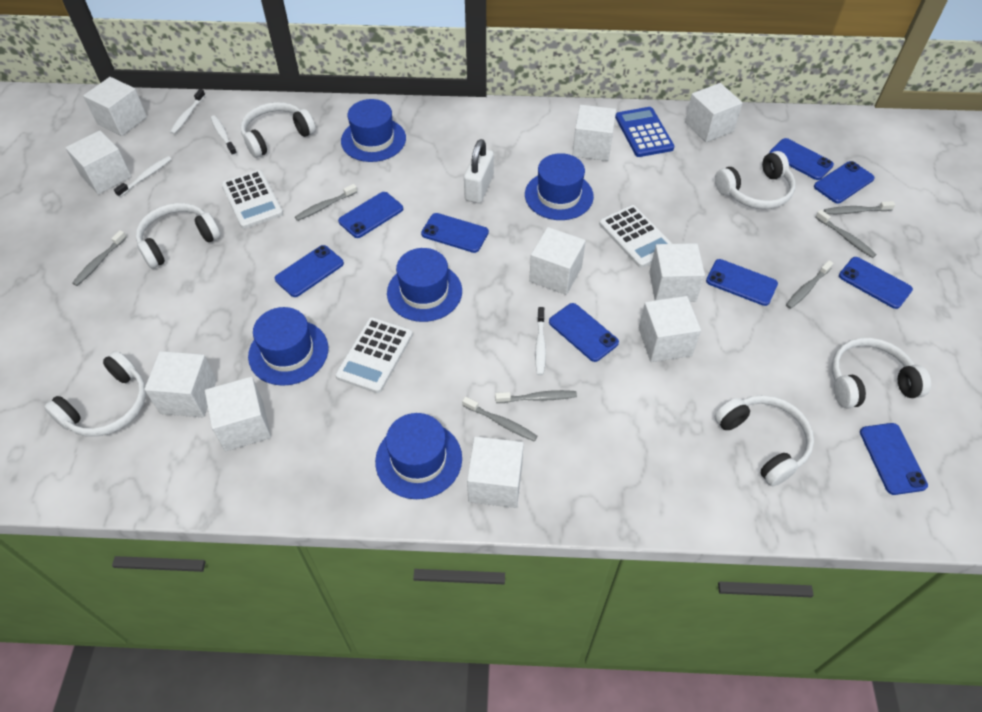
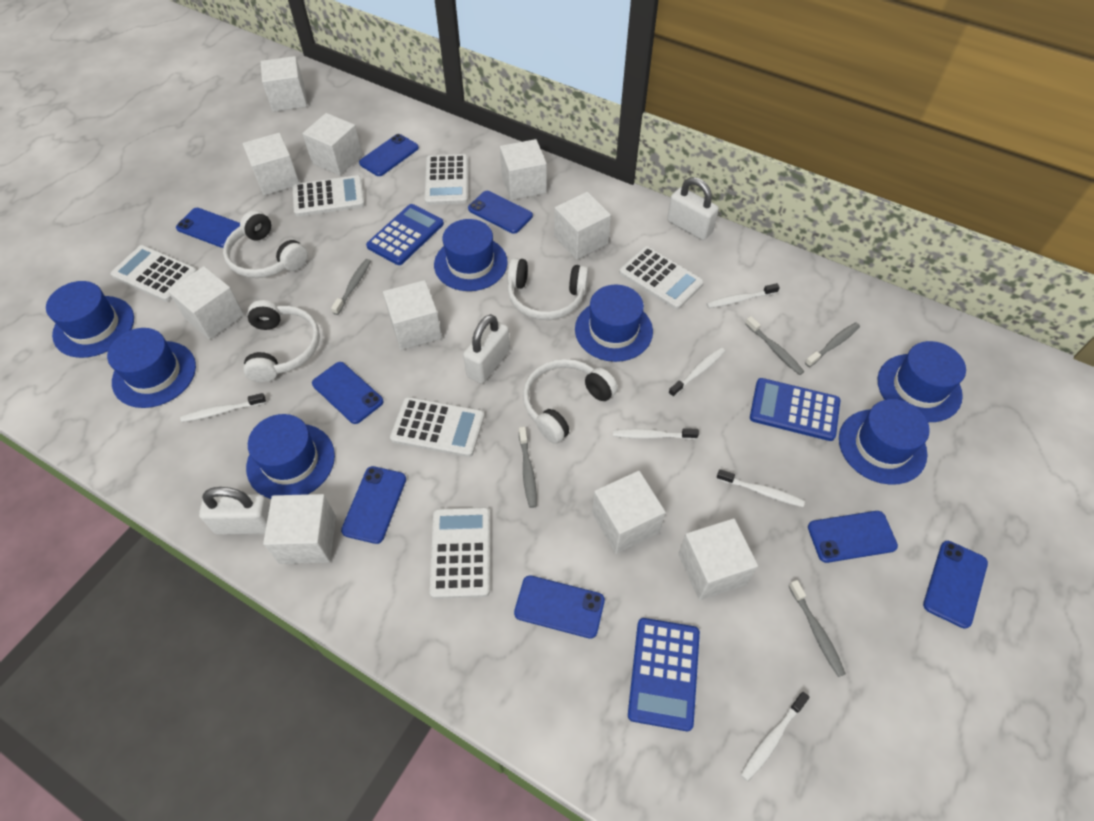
blue calculator: [615,107,674,157] = 1 -> [366,204,444,265] [628,618,700,731] [750,378,841,441] = 3
blue hat: [248,307,328,386] [341,99,406,162] [375,413,462,499] [387,248,462,322] [525,153,594,220] = 5 -> [46,281,134,358] [107,328,196,408] [246,414,335,499] [434,219,508,291] [575,285,653,362] [839,399,930,485] [878,341,966,422] = 7
blue phone: [275,245,344,297] [338,192,403,238] [421,213,489,253] [549,303,619,362] [706,259,778,306] [769,138,834,180] [814,161,875,203] [839,257,913,309] [860,423,928,495] = 9 -> [176,208,240,248] [312,362,383,424] [341,466,406,544] [359,134,419,176] [468,191,533,234] [514,575,605,639] [808,511,898,563] [923,541,988,629] = 8
grey toothbrush: [72,230,127,286] [295,184,357,221] [462,397,538,442] [495,390,577,403] [786,260,834,309] [815,210,877,258] [824,201,895,214] = 7 -> [331,259,371,315] [519,427,537,508] [745,316,804,375] [789,580,846,677] [805,322,860,367] = 5
white calculator: [221,170,283,229] [335,317,413,393] [599,205,673,268] = 3 -> [111,245,197,302] [293,175,365,217] [390,397,485,457] [425,154,468,205] [429,507,490,599] [619,246,704,310] = 6
white headphones: [44,351,146,437] [136,203,221,269] [241,102,316,158] [715,151,796,209] [715,395,814,486] [832,338,931,409] = 6 -> [223,210,308,278] [243,300,320,383] [507,258,589,320] [523,359,618,444] = 4
white padlock: [464,139,494,203] = 1 -> [199,487,270,535] [463,314,510,384] [667,177,719,240] = 3
white toothbrush: [114,156,172,197] [170,89,205,134] [211,115,237,156] [535,307,546,376] = 4 -> [180,393,266,422] [613,428,699,440] [669,347,725,397] [706,283,780,308] [717,469,805,507] [740,692,810,781] = 6

